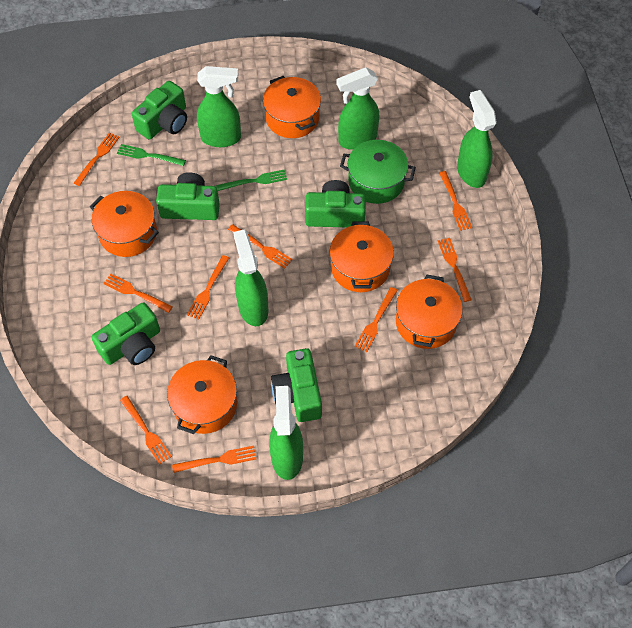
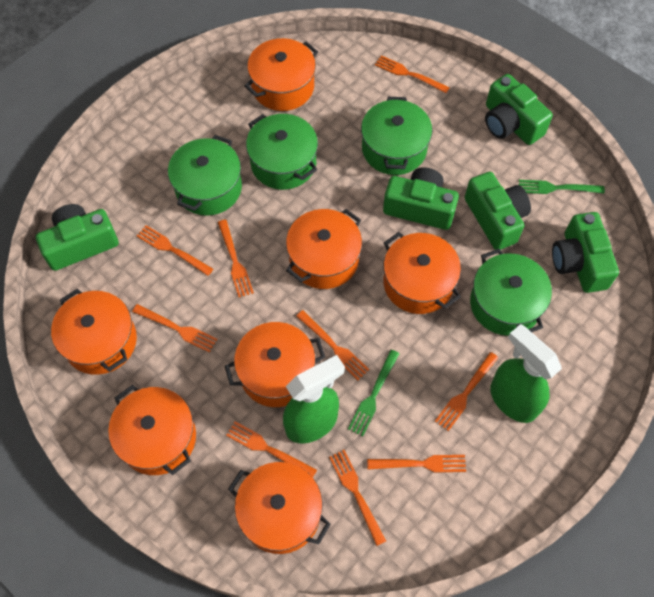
green pot: [340,140,416,204] = 1 -> [168,135,242,216] [246,114,318,190] [361,97,432,175] [470,249,552,336] = 4
green spray bottle: [197,66,241,147] [233,229,268,326] [269,386,303,480] [336,67,379,150] [457,90,497,188] = 5 -> [283,355,345,443] [490,324,562,423] = 2
orange pot: [90,191,159,257] [167,355,237,434] [263,76,321,138] [330,222,394,292] [396,275,463,349] = 5 -> [51,289,137,375] [108,385,196,475] [225,322,325,407] [228,462,331,554] [244,38,318,111] [286,209,362,289] [383,232,461,314] = 7

